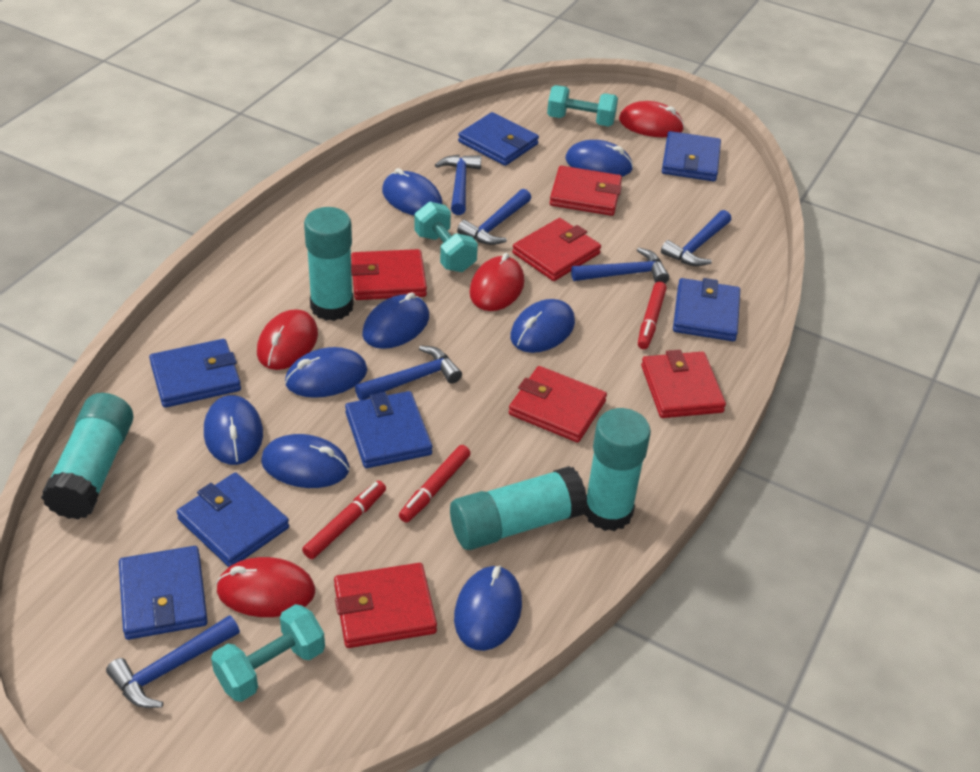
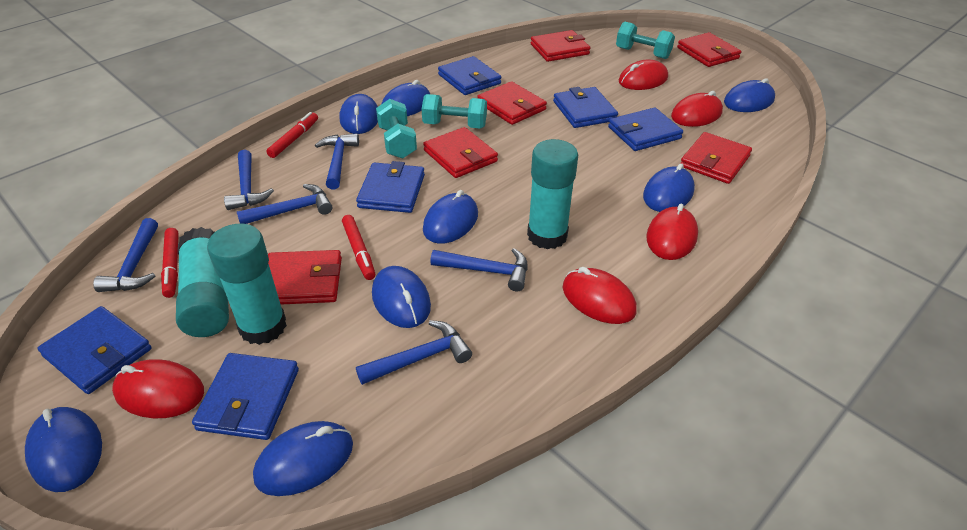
blue wallet: [119,546,208,640] [149,339,241,408] [177,472,289,567] [345,391,432,468] [458,112,539,166] [662,131,721,181] [673,278,740,341] = 7 -> [37,306,151,394] [192,353,299,440] [356,161,425,213] [438,56,501,95] [553,87,618,128] [608,107,683,151] = 6
red mouse: [216,557,315,617] [257,309,318,370] [469,253,524,311] [619,101,684,137] = 4 -> [112,359,204,418] [563,267,637,324] [619,60,668,90] [646,204,698,260] [671,91,723,127] = 5
turquoise glue stick: [41,393,133,519] [304,207,354,321] [450,466,588,550] [584,408,651,531] = 4 -> [176,227,229,337] [207,224,287,345] [527,139,578,249] = 3

